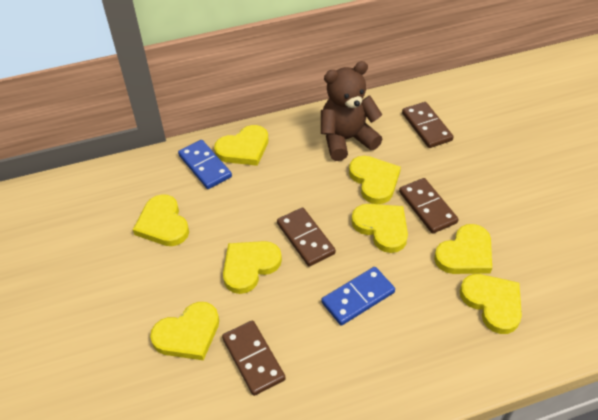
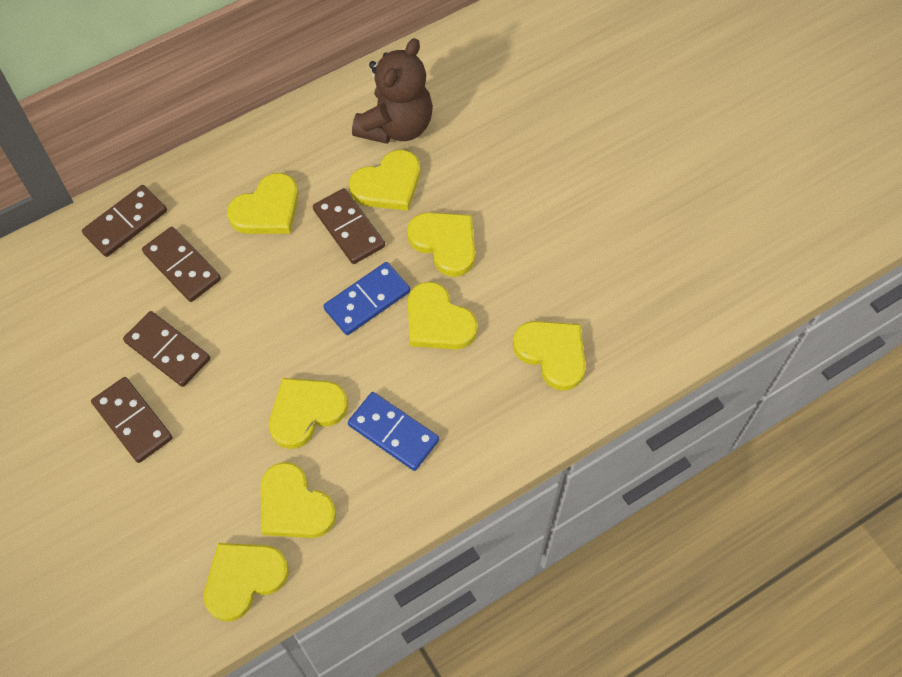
brown domino: [222,320,286,396] [277,207,336,266] [399,178,459,234] [402,102,453,148] = 4 -> [82,185,167,257] [91,377,173,463] [123,311,210,387] [142,227,221,302] [313,188,385,264] = 5

